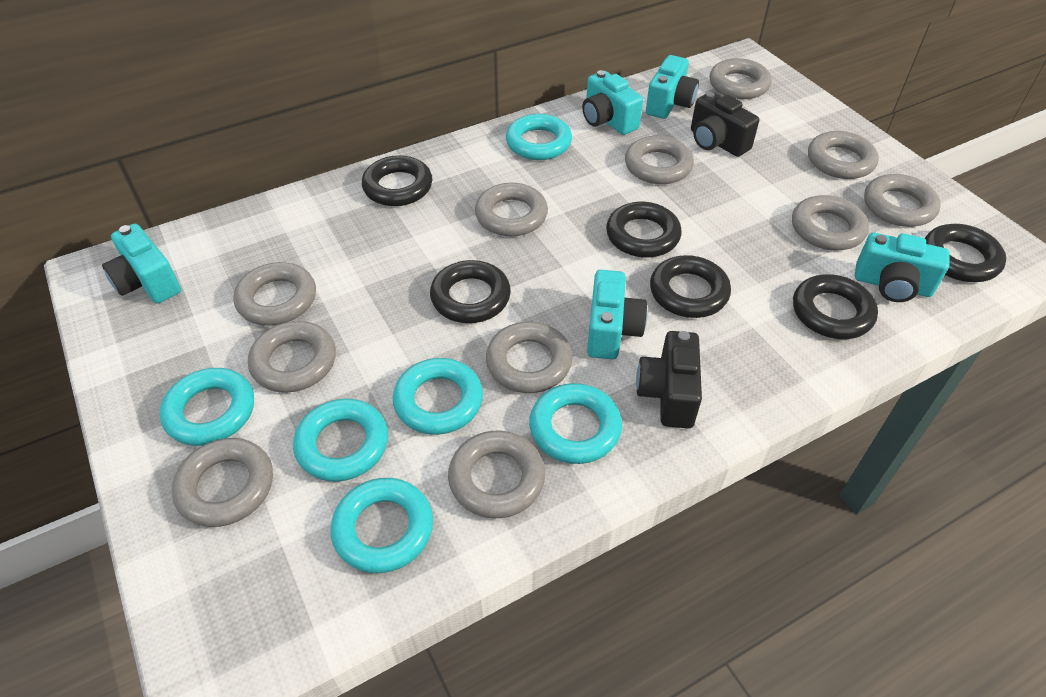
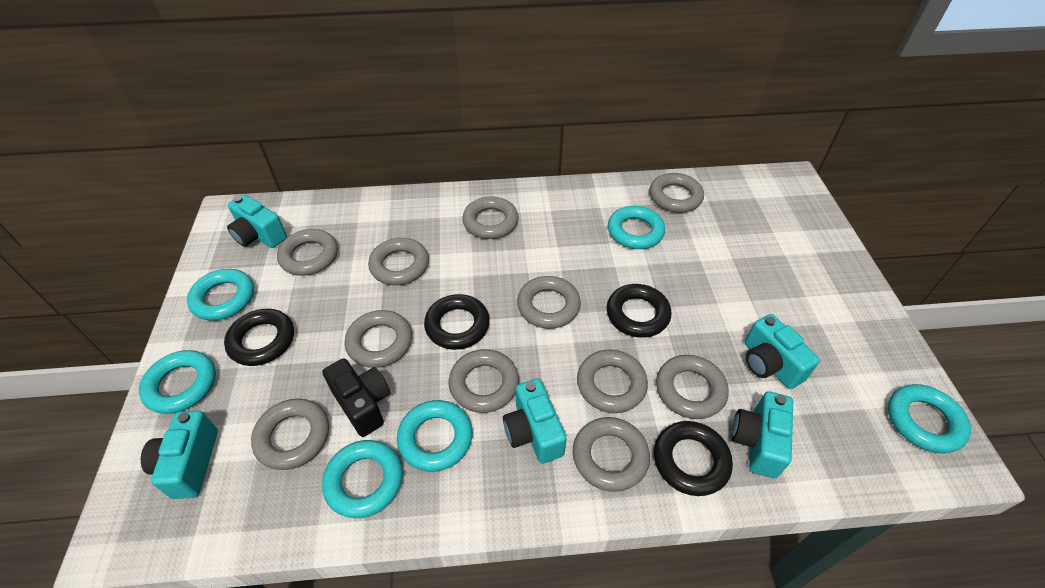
black camera: [636,331,702,429] [691,92,759,157] = 2 -> [322,358,390,437] = 1
black ring: [362,155,432,206] [430,260,511,323] [606,202,682,257] [650,255,731,318] [793,274,878,339] [925,224,1006,282] = 6 -> [224,309,294,366] [424,294,490,350] [607,284,671,338] [654,421,733,496] = 4

